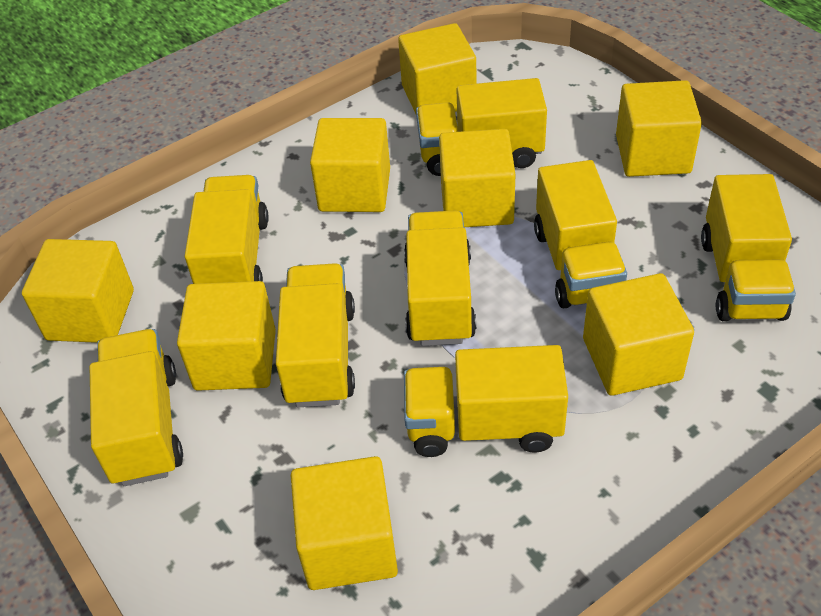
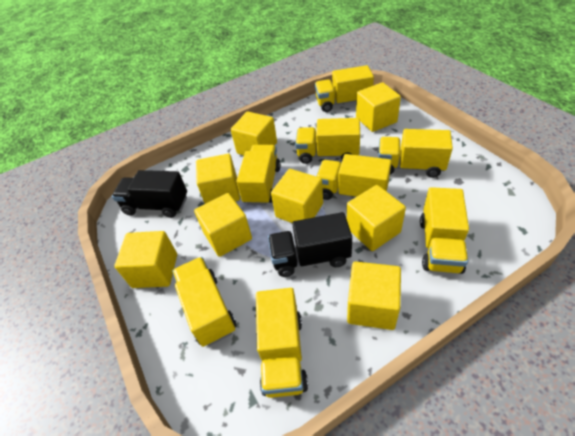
black truck: none = 0 -> [112,170,187,218] [268,212,352,277] = 2

